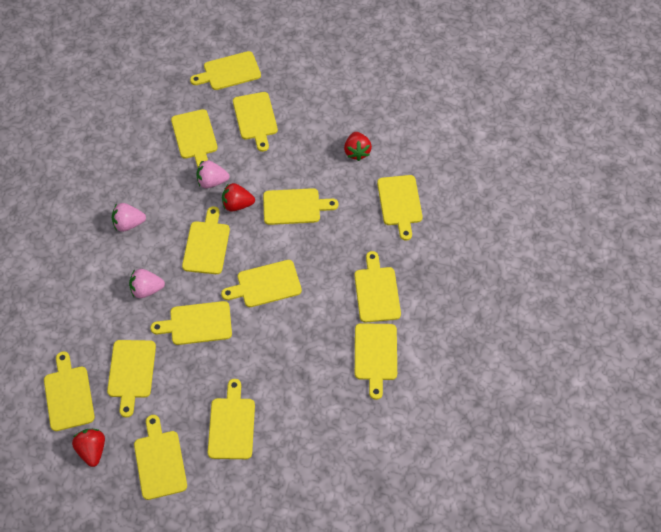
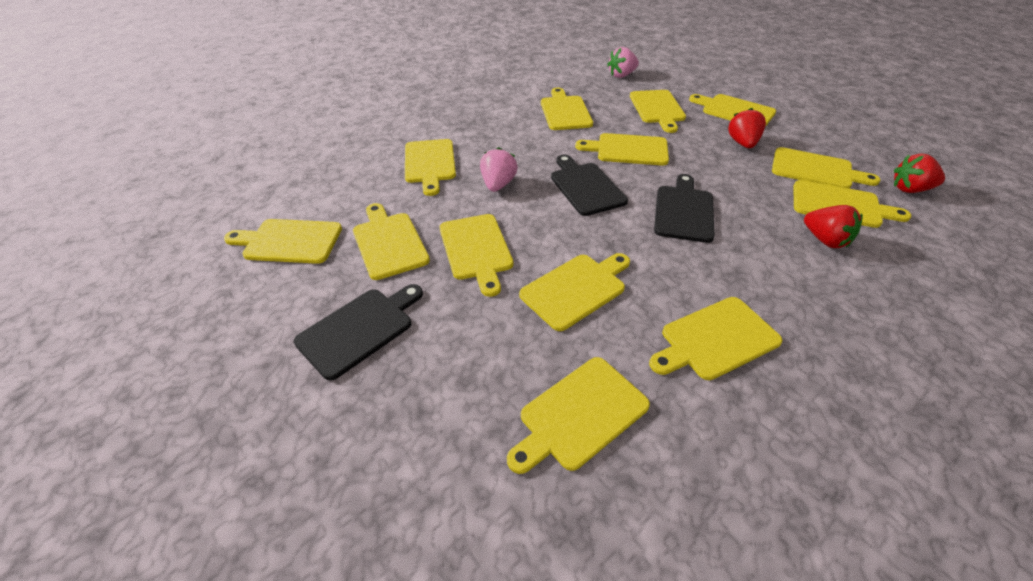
black cutting board: none = 0 -> [294,284,423,380] [551,155,628,216] [654,174,715,243] = 3
pink strawberry: [112,203,146,232] [129,269,165,298] [196,160,229,188] = 3 -> [480,147,518,192] [607,47,639,78] = 2
yellow cutting board: [44,351,95,431] [107,340,156,418] [134,415,187,500] [150,301,232,345] [171,109,218,167] [182,206,230,274] [190,51,261,90] [208,379,255,459] [221,260,302,307] [233,92,278,152] [263,188,339,225] [354,251,401,323] [355,323,397,400] [377,175,423,241] = 14 -> [224,219,342,264] [353,203,430,280] [405,139,456,196] [440,214,513,297] [507,357,650,474] [519,253,630,331] [541,88,593,130] [575,133,669,166] [630,90,686,133] [649,297,783,380] [689,94,776,127] [772,147,880,189] [793,180,911,228] = 13

